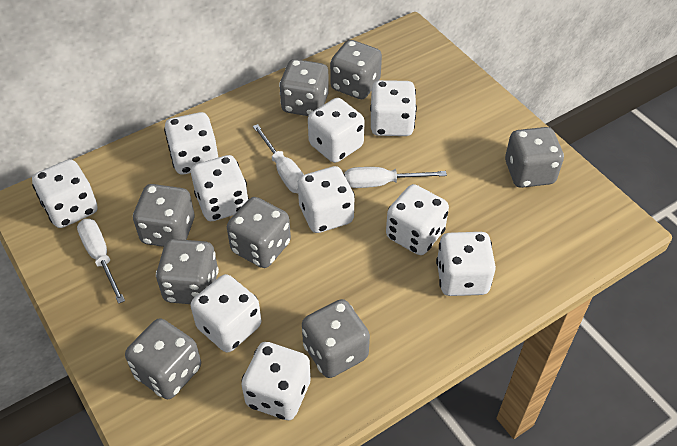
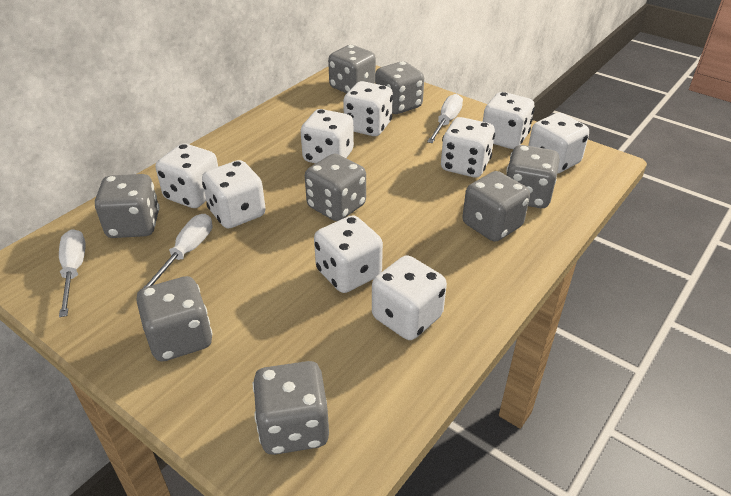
white dice: [32,159,97,228] [164,112,218,174] [191,155,249,221] [191,274,261,352] [241,342,311,420] [298,166,355,233] [308,98,365,163] [370,80,417,136] [386,184,449,255] [436,232,496,296] = 10 -> [156,143,218,208] [202,160,266,229] [301,109,354,164] [314,215,383,293] [343,81,393,136] [372,255,447,340] [441,117,495,177] [483,92,535,149] [528,113,589,174] = 9

